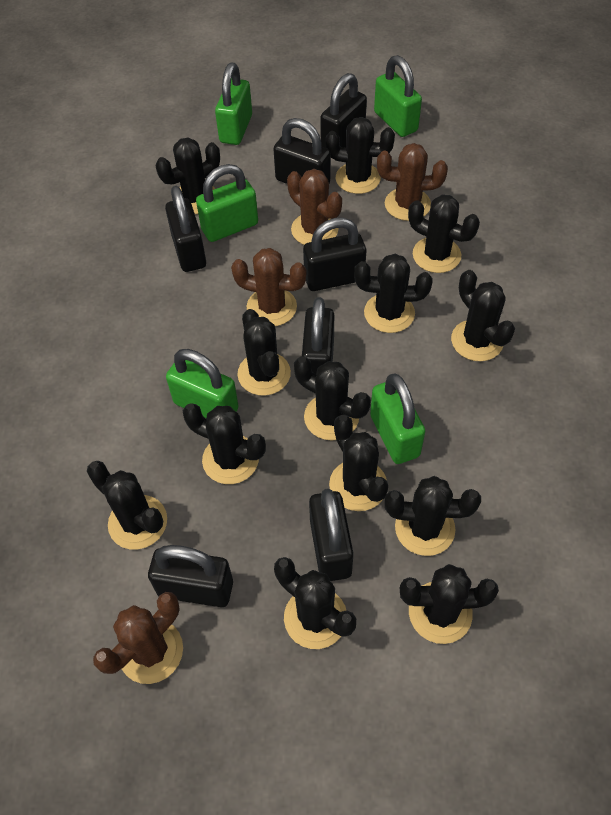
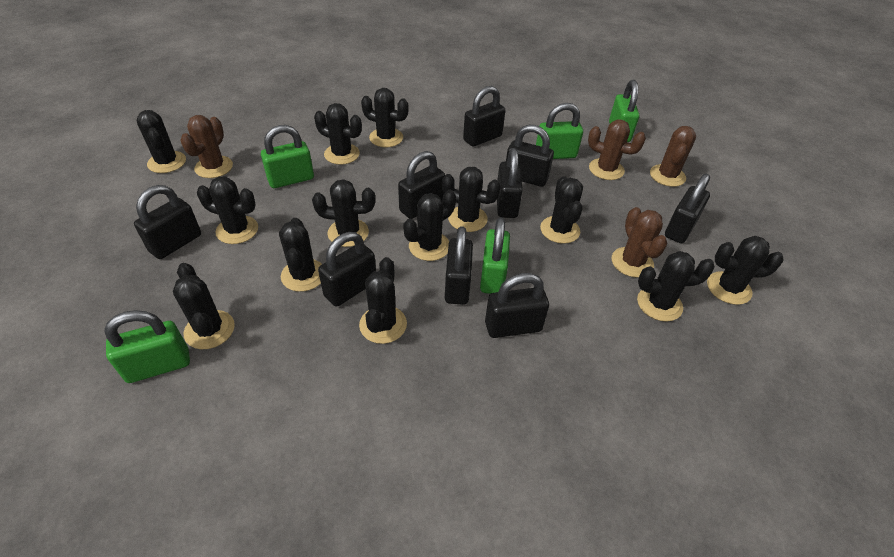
black padlock: [148,545,233,607] [165,186,206,272] [273,118,331,184] [302,297,334,374] [303,218,366,291] [309,488,354,581] [321,73,367,148] = 7 -> [134,185,201,259] [318,232,376,306] [398,151,445,219] [445,226,473,305] [463,86,505,147] [485,273,549,338] [497,148,523,218] [506,125,554,187] [665,174,710,243] = 9

